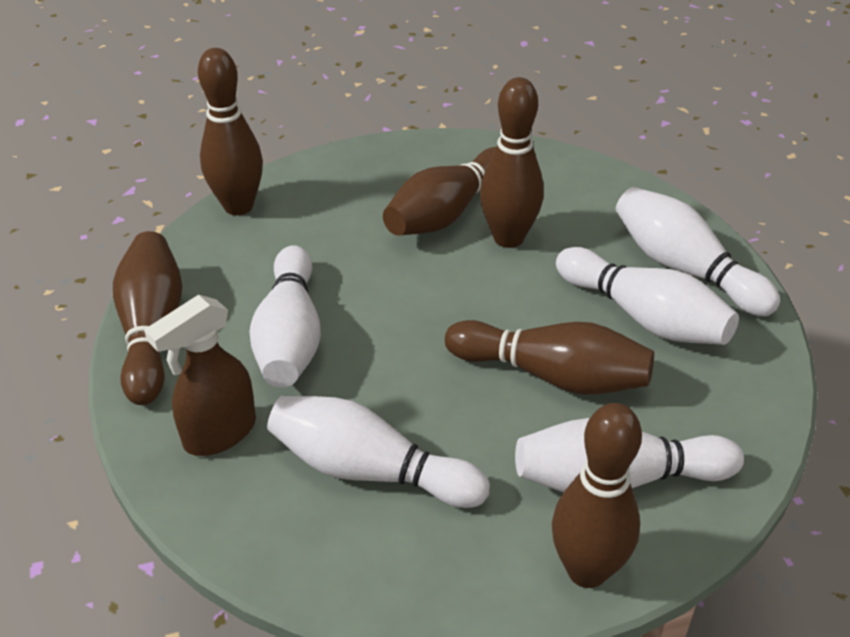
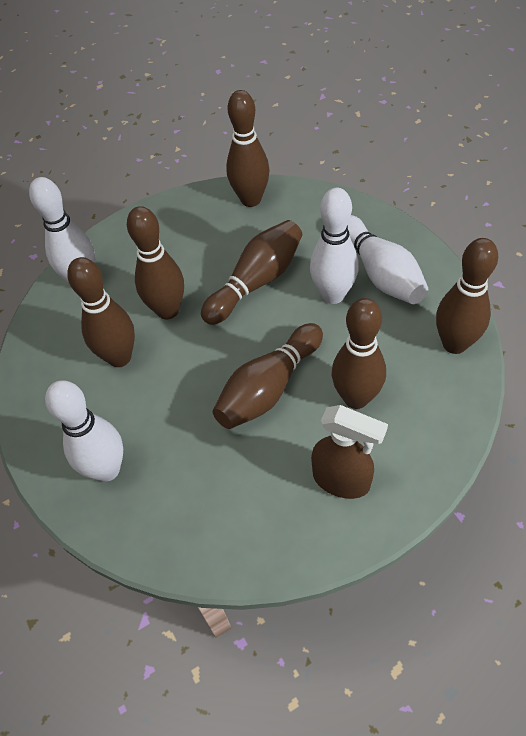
brown bowling pin: [113,231,182,405] [198,48,263,215] [383,147,496,236] [445,320,654,394] [480,77,544,248] [552,403,642,588] = 6 -> [67,257,135,367] [127,206,184,319] [201,220,302,325] [213,323,323,429] [226,90,270,207] [332,298,386,409] [436,238,498,354] = 7
white bowling pin: [249,245,321,388] [267,396,490,508] [515,418,744,492] [556,247,739,345] [615,187,780,316] = 5 -> [29,177,95,283] [45,380,123,482] [310,188,359,304] [347,215,428,304] = 4

